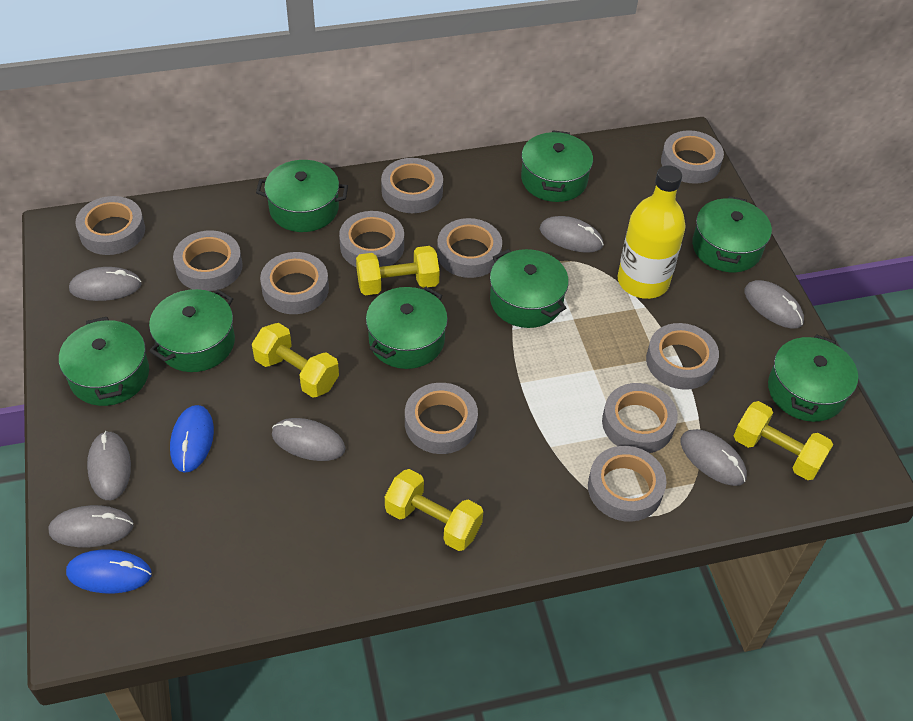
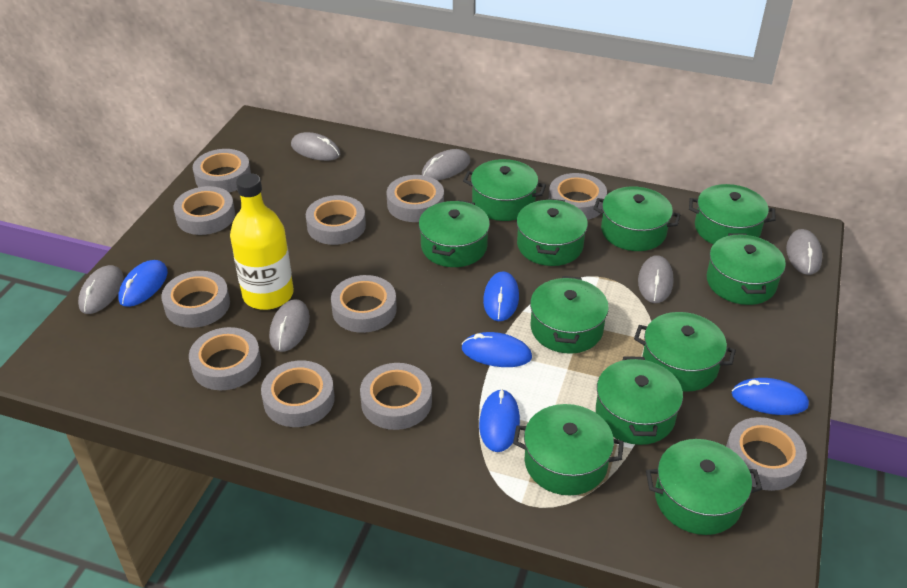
blue mouse: [66,549,152,593] [170,405,214,473] = 2 -> [118,260,168,307] [462,332,532,367] [479,389,520,452] [483,271,519,321] [732,378,809,415] = 5
green pot: [59,317,149,406] [149,289,235,372] [256,160,348,232] [366,287,448,369] [490,249,569,328] [521,130,593,202] [692,196,772,272] [768,334,858,422] = 8 -> [419,200,490,267] [463,159,546,221] [513,404,624,495] [516,198,588,266] [530,276,609,354] [593,186,680,251] [596,356,683,445] [634,312,736,392] [646,439,762,535] [689,184,776,244] [706,233,786,305] = 11
grey mouse: [48,505,134,547] [69,267,142,301] [87,431,131,500] [272,418,345,461] [540,216,604,253] [680,429,747,486] [744,280,804,328] = 7 -> [78,265,124,314] [269,299,310,352] [291,132,341,161] [422,149,470,180] [638,255,673,303] [786,229,823,275] = 6
yellow dumbbell: [252,323,339,398] [356,246,439,295] [385,469,483,551] [734,401,833,480] = 4 -> none = 0

